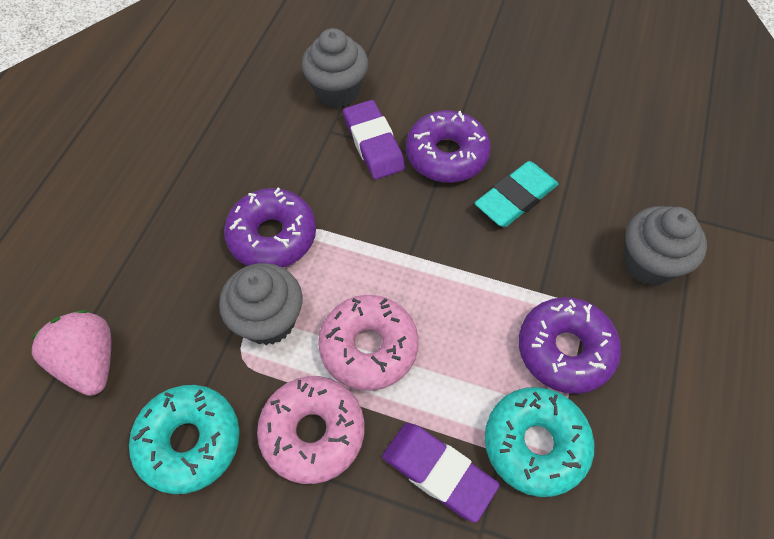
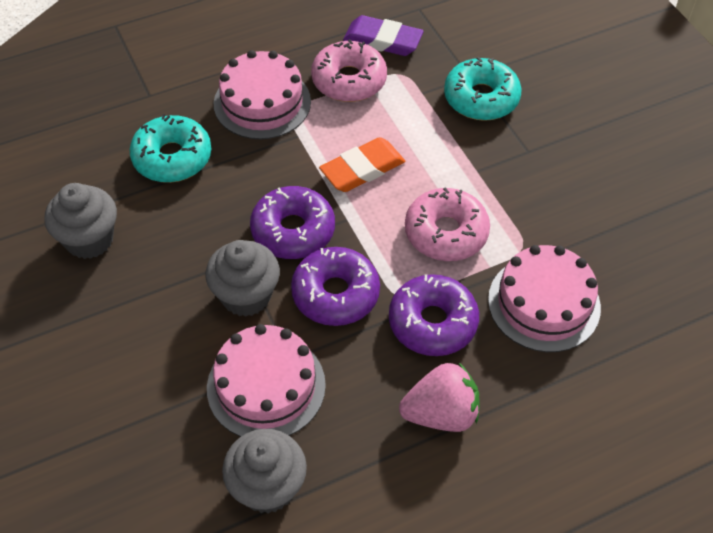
orange eraser: none = 0 -> [319,137,405,192] = 1
pink cake: none = 0 -> [207,324,326,437] [214,50,311,139] [488,245,601,352] = 3
purple eraser: [343,100,406,180] [382,423,500,522] = 2 -> [343,15,424,56] = 1
turquoise eraser: [475,161,558,227] = 1 -> none = 0

